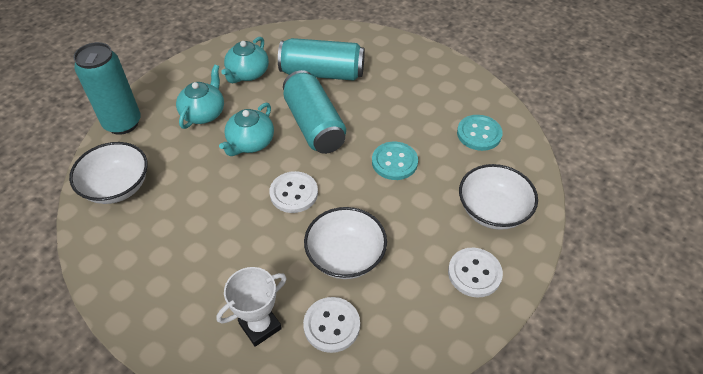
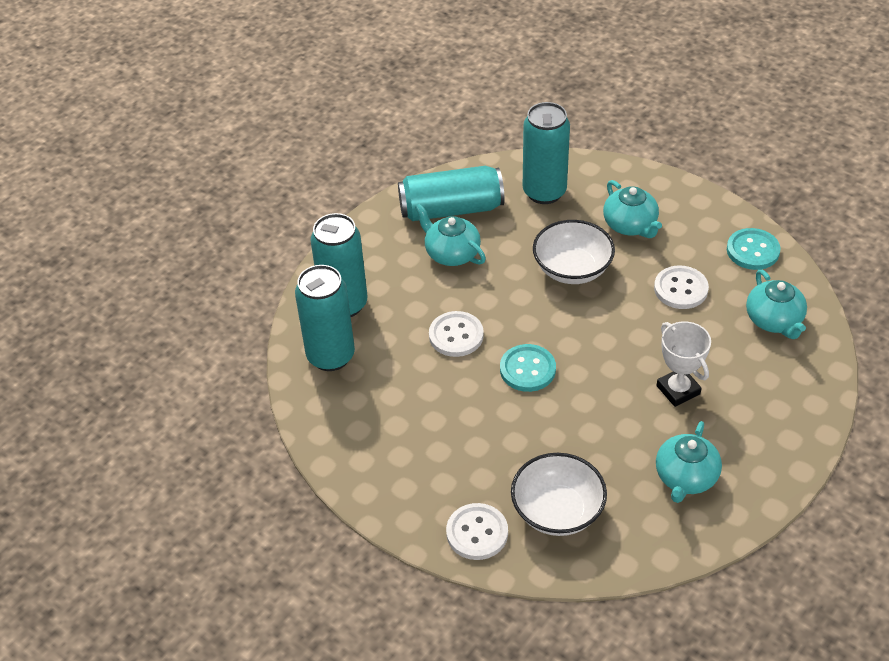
turquoise can: [73,42,141,135] [278,38,365,81] [283,70,346,154] = 3 -> [295,265,355,371] [311,213,367,317] [398,166,504,221] [523,102,570,204] = 4
turquoise teapot: [176,64,224,129] [219,103,274,156] [221,37,269,83] = 3 -> [415,203,486,266] [603,180,662,238] [656,421,722,503] [746,270,807,339] = 4
white bowl: [69,142,148,204] [304,207,387,279] [459,164,538,230] = 3 -> [511,453,607,536] [533,220,615,284] = 2

